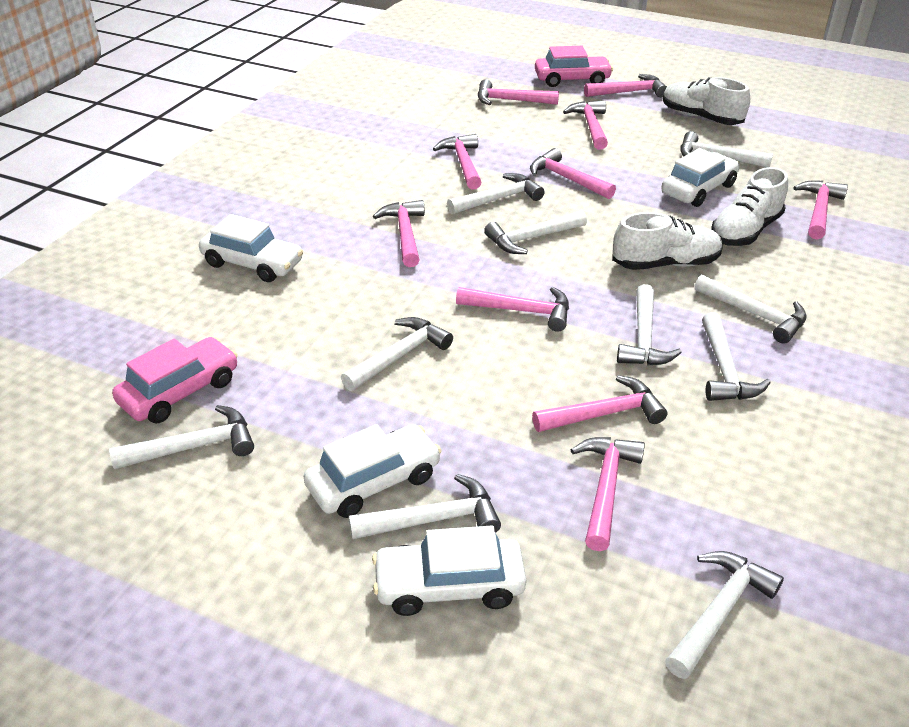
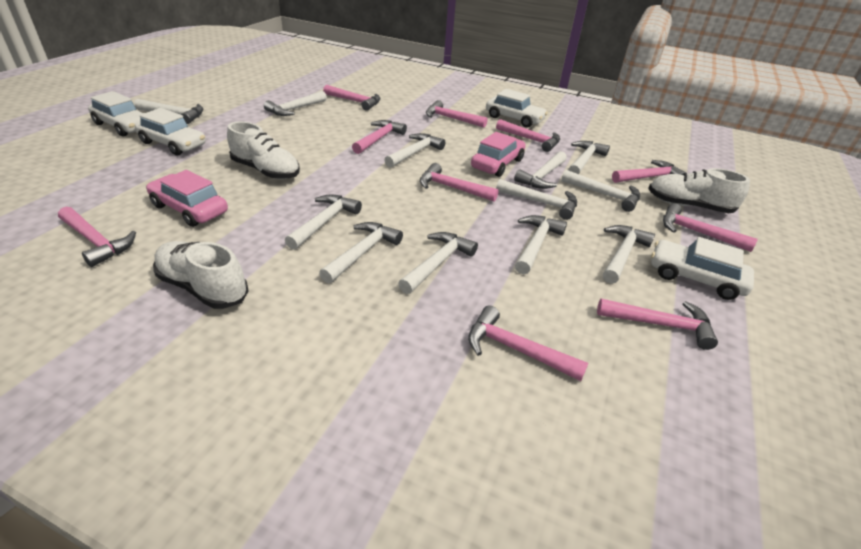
white hammer: [109,405,254,469] [341,317,453,391] [349,474,501,539] [447,173,545,214] [484,210,587,254] [617,284,682,365] [665,551,784,679] [680,131,773,168] [694,275,806,343] [702,312,771,401] = 10 -> [134,99,203,124] [264,91,327,116] [285,194,362,250] [319,222,403,284] [384,133,445,168] [398,232,478,294] [496,179,577,220] [514,151,567,189] [515,215,567,274] [561,170,640,212] [568,141,610,174] [603,225,655,284] = 12

